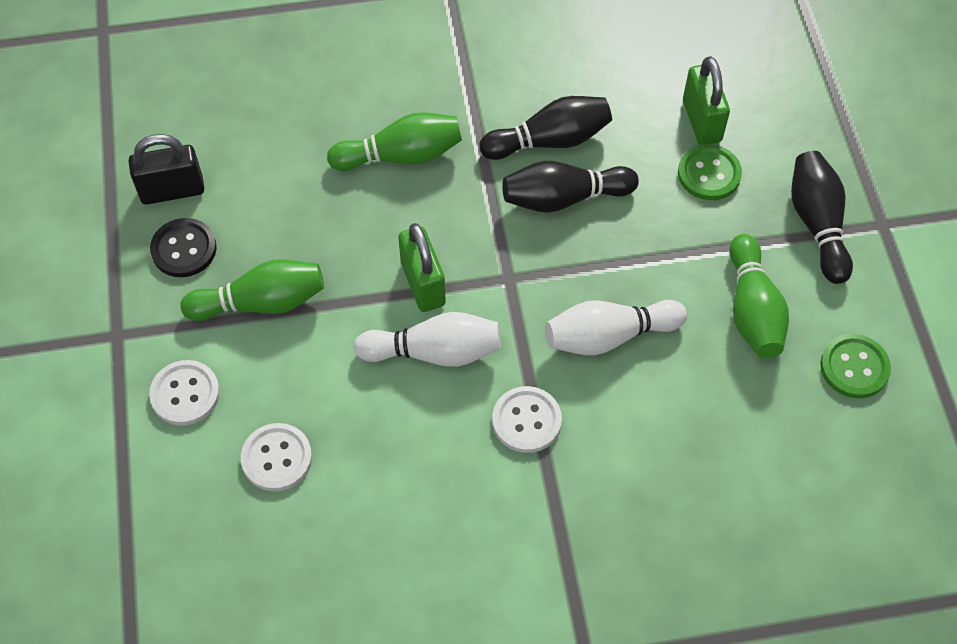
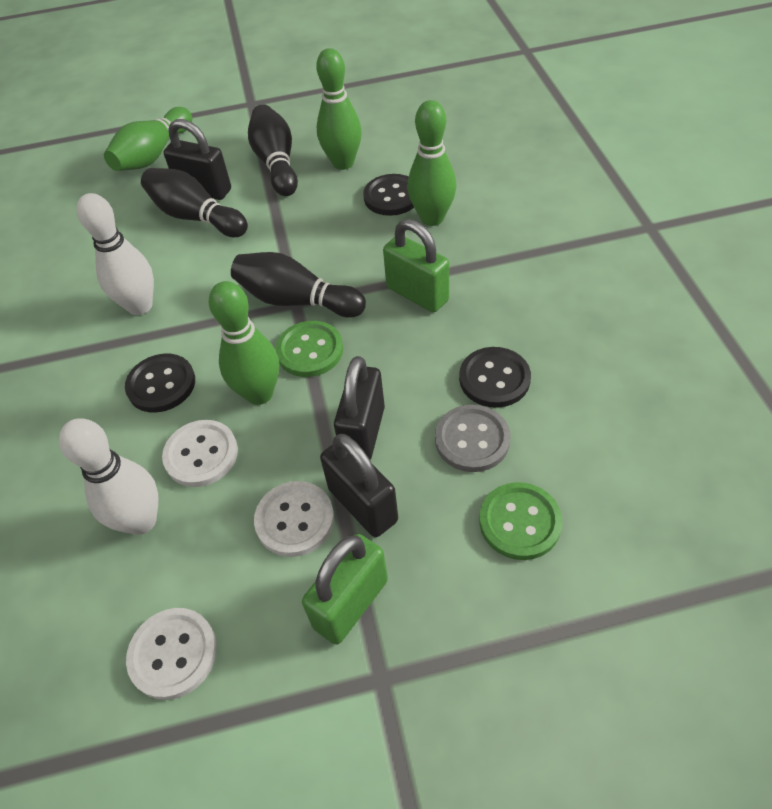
black button: [150,218,217,277] = 1 -> [125,354,195,413] [363,174,414,216] [459,347,531,408] = 3
black padlock: [129,134,204,205] = 1 -> [164,119,231,200] [320,434,398,537] [334,356,385,460] = 3
green bowling pin: [180,259,324,321] [327,112,462,171] [729,234,789,359] = 3 -> [104,107,192,171] [209,281,279,405] [316,48,362,170] [407,100,457,226] = 4
grey button: none = 0 -> [435,405,511,472] = 1

